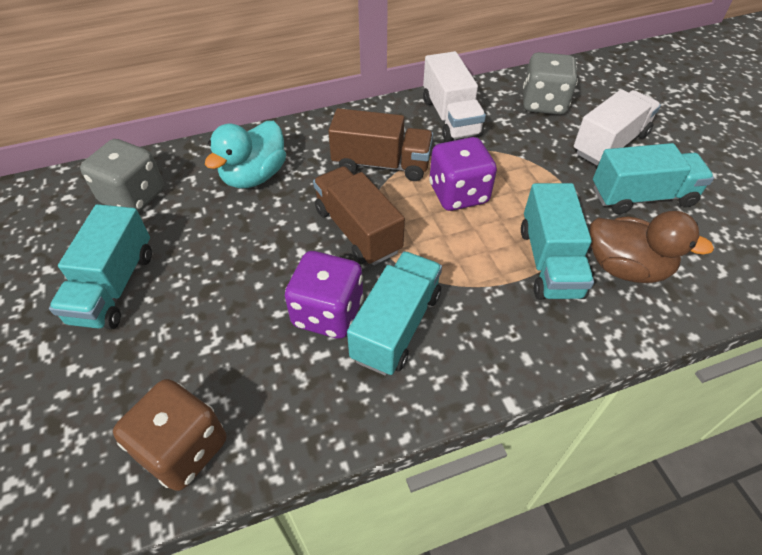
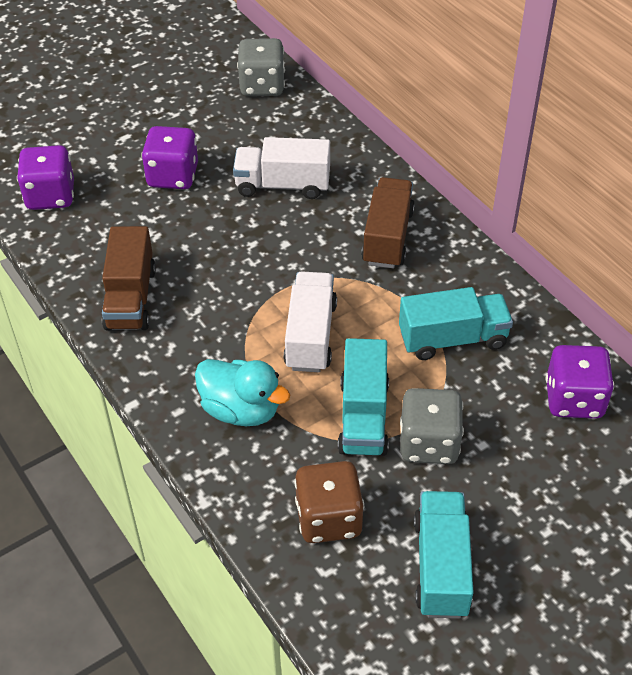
brown duck: [590,211,714,283] = 1 -> none = 0
purple dice: [285,251,364,339] [429,137,497,211] = 2 -> [17,145,74,210] [141,126,198,189] [546,345,614,419] = 3
turquoise truck: [49,204,152,329] [347,251,442,376] [521,183,594,300] [593,143,714,214] = 4 -> [338,338,389,456] [399,287,513,360] [414,491,474,619] = 3

